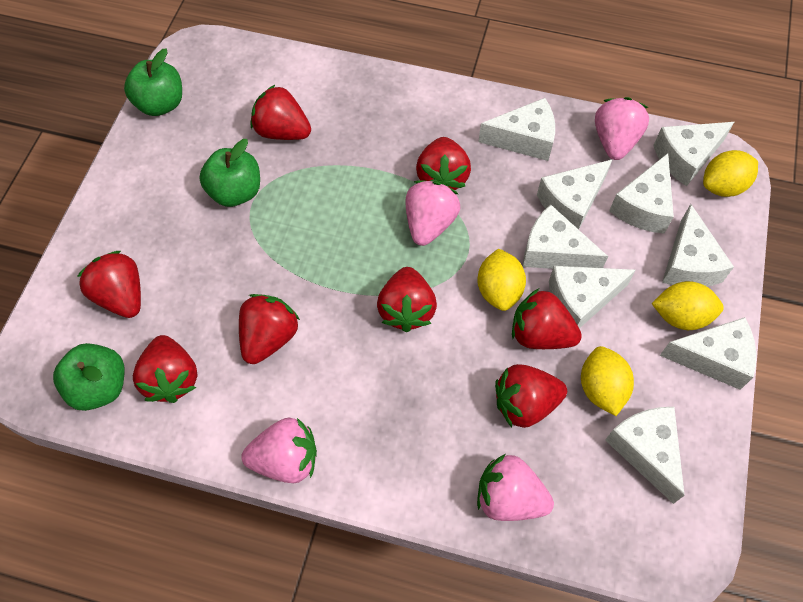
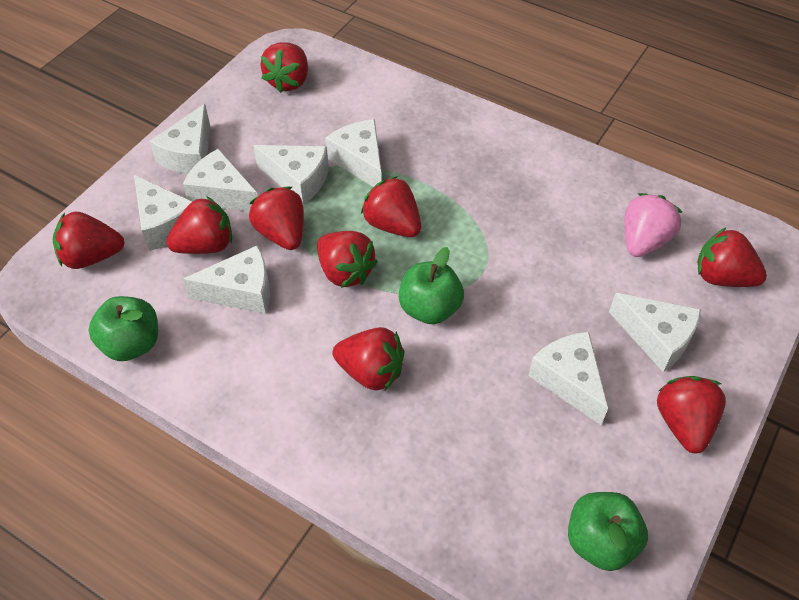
pink strawberry: [241,418,317,483] [405,180,460,246] [477,454,554,521] [595,97,649,160] = 4 -> [624,193,682,257] = 1
red strawberry: [77,251,141,318] [133,335,198,403] [239,294,300,364] [251,84,311,140] [377,267,437,332] [416,137,471,190] [495,364,567,428] [512,288,582,349] = 8 -> [53,212,125,269] [166,196,232,254] [249,187,304,250] [260,42,308,93] [317,231,378,288] [332,327,405,391] [361,176,421,237] [657,376,726,454] [697,228,767,287] = 9
white cheese: [478,98,555,161] [523,205,608,269] [537,159,613,229] [549,266,636,328] [605,407,685,504] [609,153,674,234] [653,122,734,186] [660,317,756,390] [662,204,734,286] = 9 -> [134,175,193,251] [149,104,210,174] [183,148,258,212] [183,245,270,314] [253,145,329,205] [325,119,382,187] [528,332,608,425] [609,293,701,372] = 8
yellow lemon: [477,248,526,311] [581,346,634,416] [651,281,724,330] [703,150,758,197] = 4 -> none = 0

